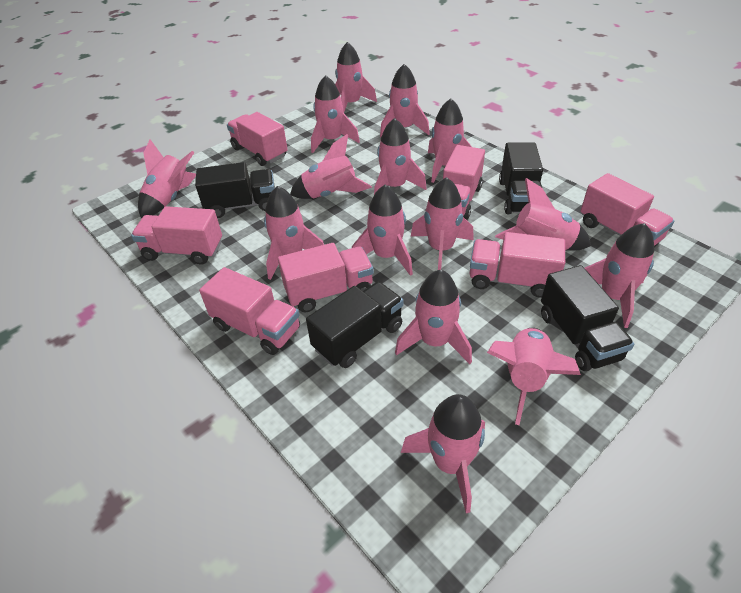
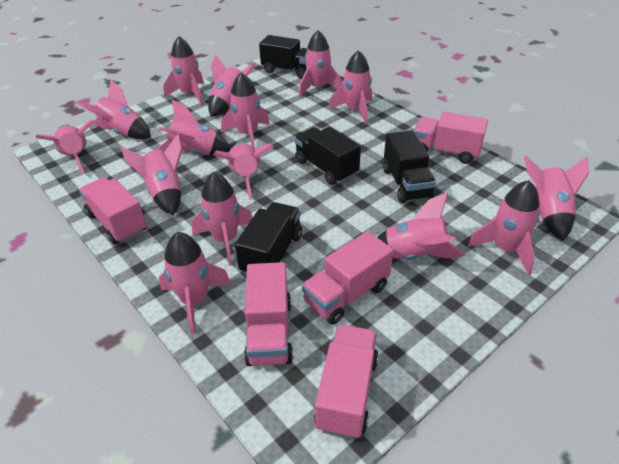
pink truck: [131,206,222,265] [199,267,300,355] [227,112,288,166] [278,243,374,312] [443,145,485,220] [469,232,565,298] [580,173,674,246] = 7 -> [79,177,147,245] [244,262,293,366] [302,231,393,325] [314,325,379,439] [414,111,488,164] = 5

